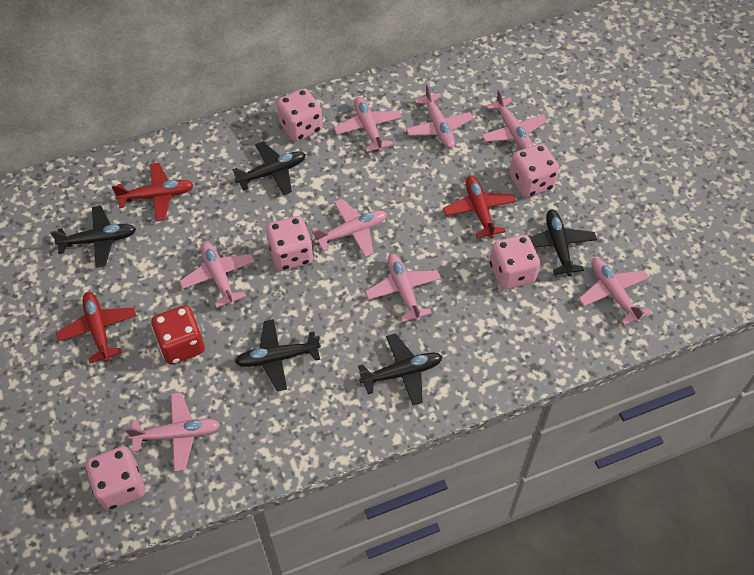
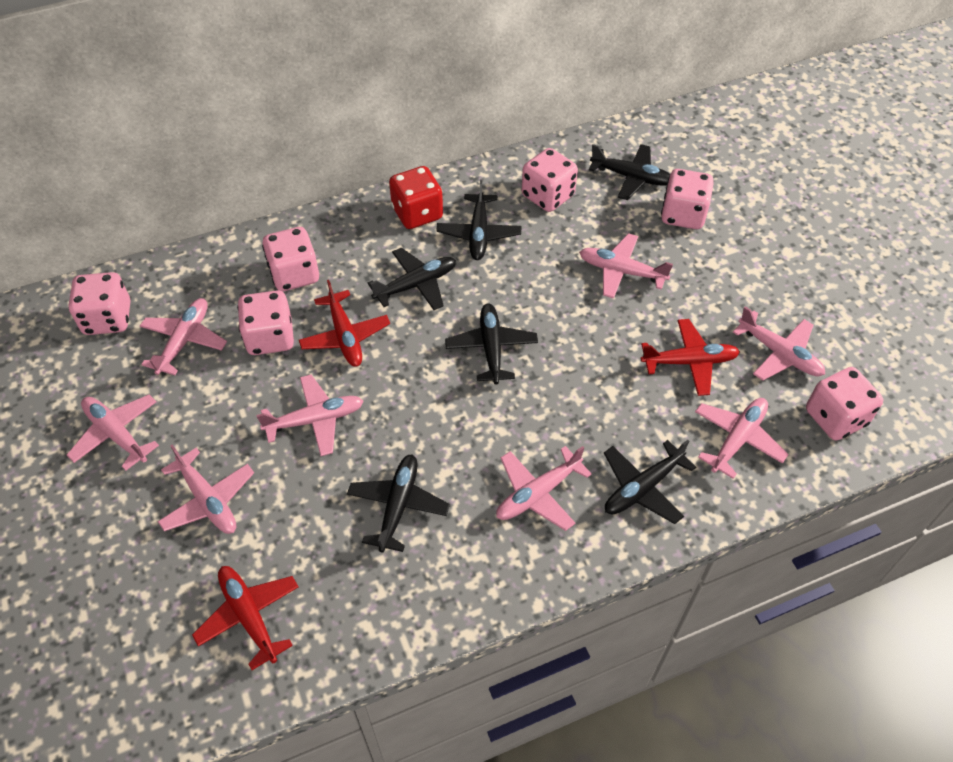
black plane: [50,206,136,268] [232,142,306,195] [235,319,321,391] [358,333,443,405] [529,209,597,276] = 5 -> [347,455,450,553] [368,247,456,310] [436,180,521,260] [445,304,538,385] [589,144,670,200] [604,440,696,524] = 6
pink dice: [86,446,145,510] [266,216,313,271] [277,88,323,142] [490,235,540,290] [510,144,559,197] = 5 -> [68,272,130,335] [237,290,294,355] [262,227,319,291] [522,148,578,212] [661,169,714,229] [806,367,883,440] = 6

